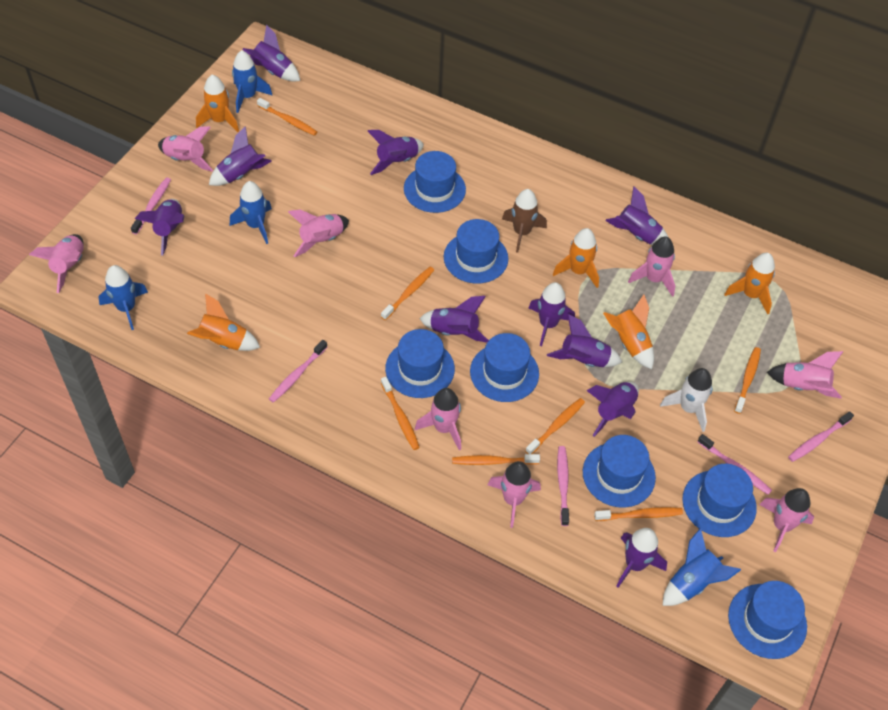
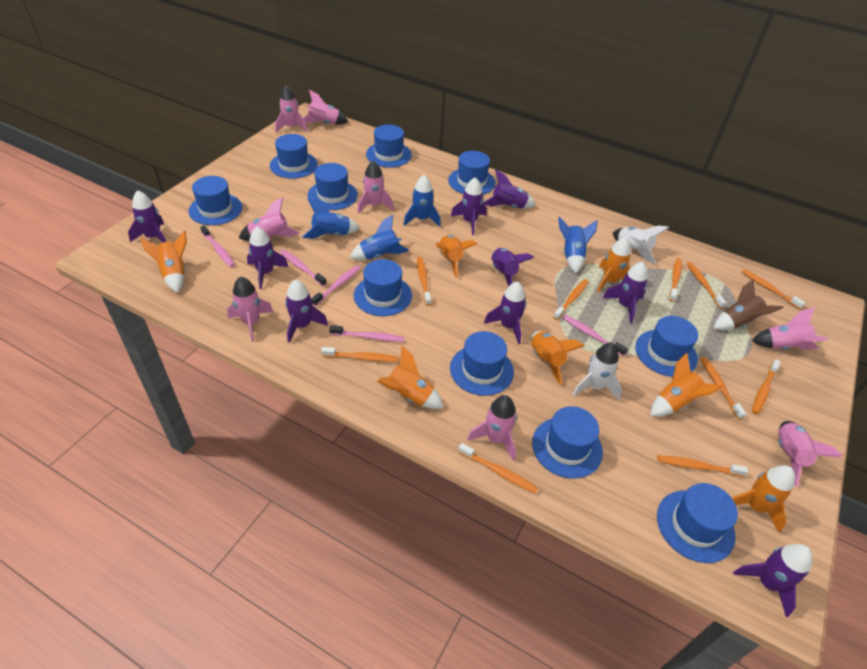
blue hat: [385,329,455,398] [404,151,466,213] [444,219,508,284] [470,333,539,402] [583,435,656,508] [682,464,757,537] [728,581,807,659] = 7 -> [189,176,242,225] [270,134,318,179] [308,163,358,210] [354,259,412,316] [366,125,412,168] [448,151,496,195] [450,331,514,396] [532,406,603,478] [635,316,698,377] [657,483,738,563] = 10
orange rocket: [187,293,260,351] [196,75,239,132] [553,228,599,288] [603,295,654,369] [724,253,775,315] = 5 -> [141,230,187,293] [377,346,444,409] [436,235,477,278] [531,331,585,385] [597,237,631,293] [650,353,724,416] [732,465,795,533] = 7
orange toothbrush: [257,98,317,136] [381,267,434,320] [381,377,420,450] [452,454,540,465] [525,398,585,454] [594,507,683,521] [734,347,761,414] = 7 -> [321,347,399,362] [417,257,431,306] [458,443,539,494] [553,279,589,320] [657,455,748,477] [669,258,682,301] [687,262,726,309] [701,357,746,420] [742,269,806,309] [752,359,781,414] = 10
purple rocket: [135,199,185,256] [209,126,272,186] [242,25,300,82] [368,130,424,175] [420,296,489,343] [528,282,575,346] [547,314,622,367] [586,382,639,437] [605,186,668,245] [616,528,667,588] = 10 -> [128,190,166,243] [247,227,288,289] [285,280,328,343] [450,177,487,235] [483,170,536,209] [484,281,526,344] [491,248,534,287] [603,262,648,323] [733,544,813,617] = 9
white rocket: [660,368,712,432] = 1 -> [572,343,622,400] [613,226,669,265] = 2

